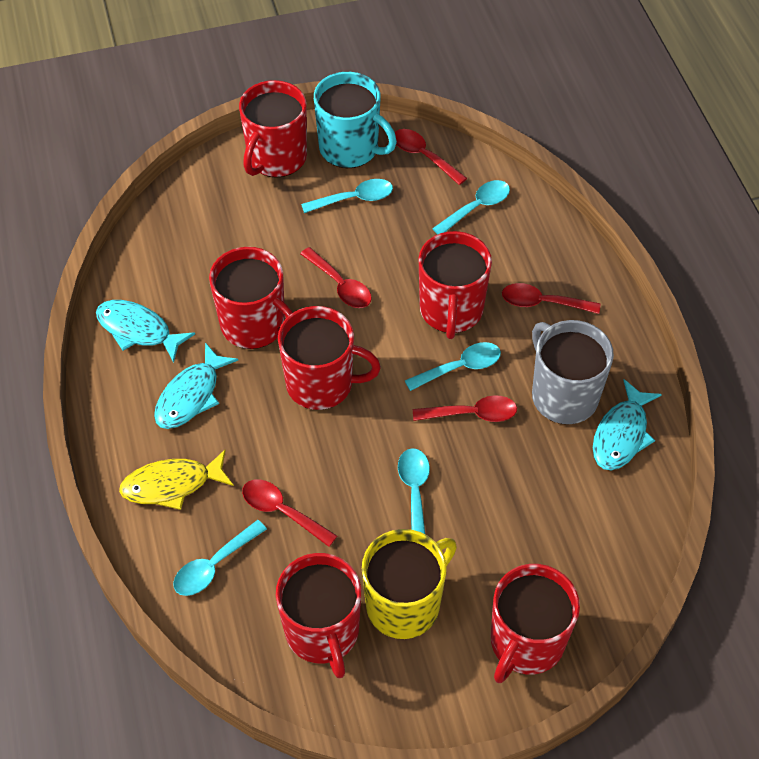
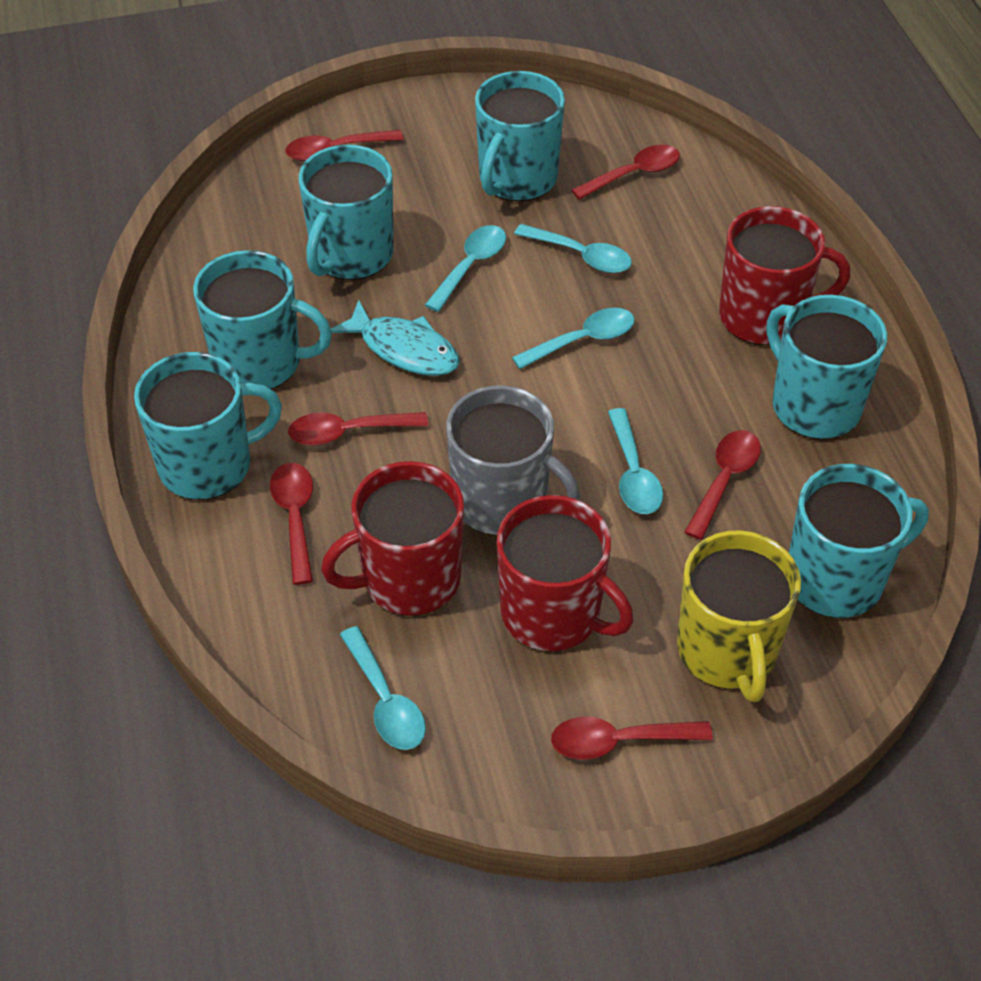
red mug: [209,247,293,349] [239,80,307,178] [276,553,361,679] [278,306,381,410] [419,231,492,339] [491,564,580,683] = 6 -> [321,461,464,616] [497,495,634,652] [719,206,850,346] = 3
red spoon: [242,479,337,547] [300,247,372,308] [395,129,467,185] [413,395,517,422] [502,283,600,314] = 5 -> [270,463,313,585] [286,130,404,161] [288,412,428,445] [551,717,713,760] [572,145,680,200] [684,430,761,540] = 6
turquoise fish: [96,300,195,363] [154,343,238,429] [593,379,662,470] = 3 -> [331,300,460,376] = 1
turquoise mug: [314,72,397,168] = 1 -> [134,352,282,500] [193,250,332,389] [298,145,394,280] [475,71,565,202] [767,295,887,439] [789,464,929,618] = 6
yellow fish: [119,450,234,510] = 1 -> none = 0

